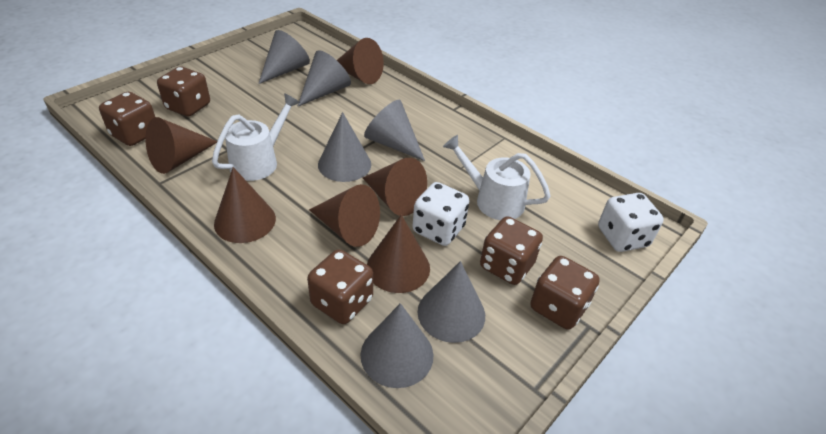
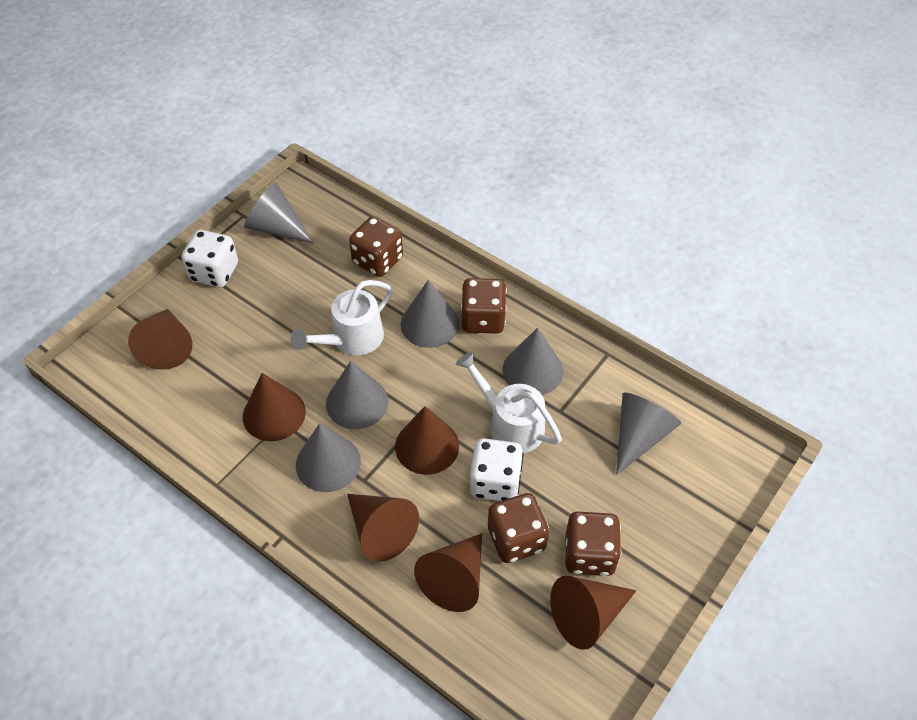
brown dice: [99,92,155,146] [157,67,210,116] [307,249,373,324] [480,216,543,285] [530,256,600,330] = 5 -> [349,216,403,277] [461,278,507,333] [488,493,549,563] [565,512,621,576] = 4

